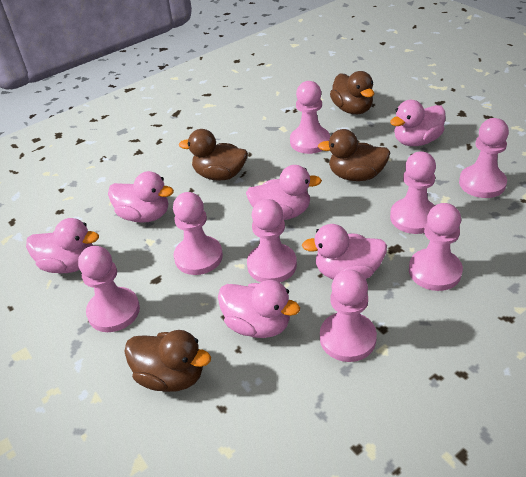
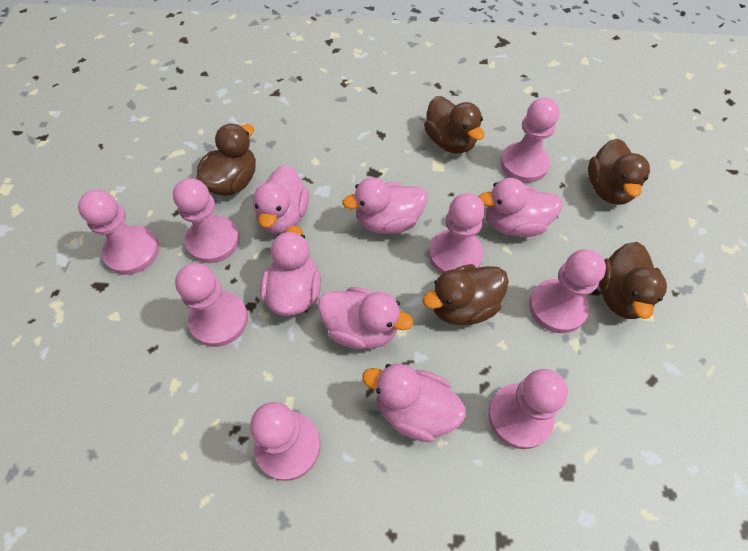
brown duck: [124,330,211,392] [179,129,248,180] [318,129,391,181] [330,71,374,114] = 4 -> [196,124,256,196] [423,264,509,325] [424,96,484,154] [588,138,650,205] [599,242,667,319] = 5

